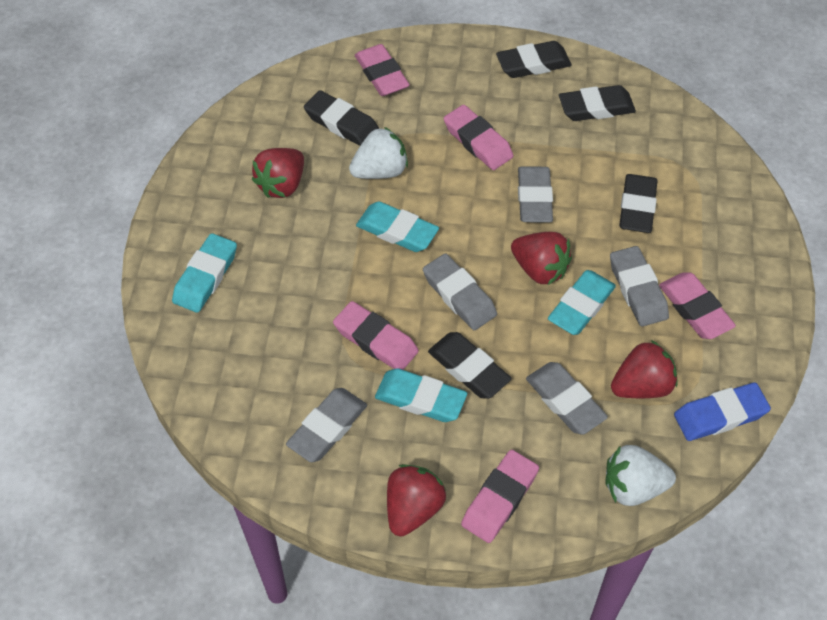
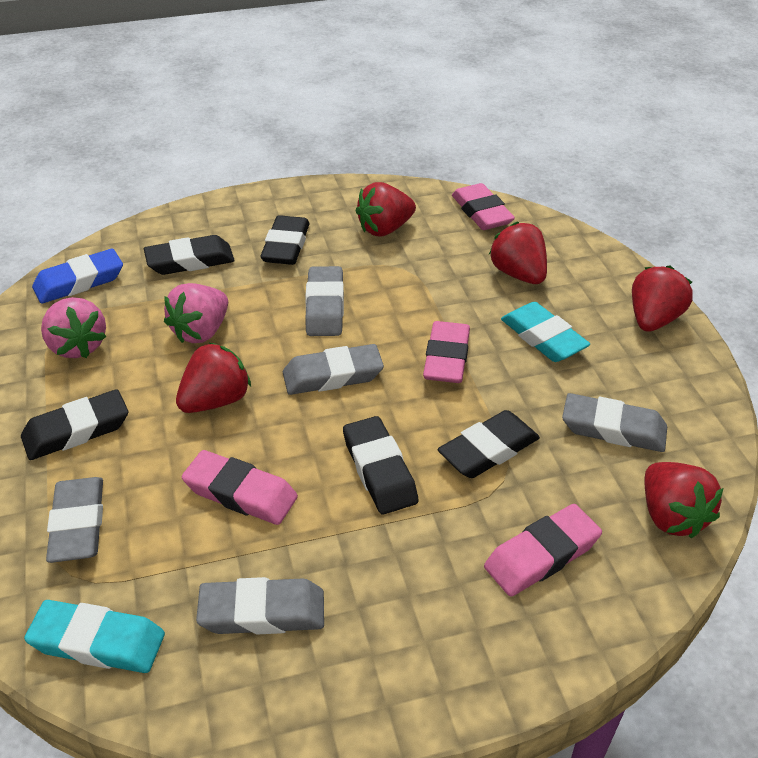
pink eraser: [333,301,419,370] [355,44,410,96] [444,105,513,170] [461,450,539,543] [659,272,736,339] = 5 -> [182,450,298,525] [423,321,470,383] [452,183,515,230] [484,504,602,597] = 4
pink strawberry: none = 0 -> [41,297,107,358] [164,283,228,343] = 2
red strawberry: [252,148,304,198] [387,464,446,536] [511,232,572,285] [611,340,678,398] = 4 -> [176,343,251,413] [356,182,416,237] [489,222,547,284] [632,266,693,332] [645,462,723,538] = 5
turquoise eraser: [172,233,237,313] [356,201,439,252] [375,368,467,422] [548,270,616,335] = 4 -> [24,600,165,673] [501,302,590,362] = 2
white strawberry: [349,127,408,179] [605,445,676,506] = 2 -> none = 0

